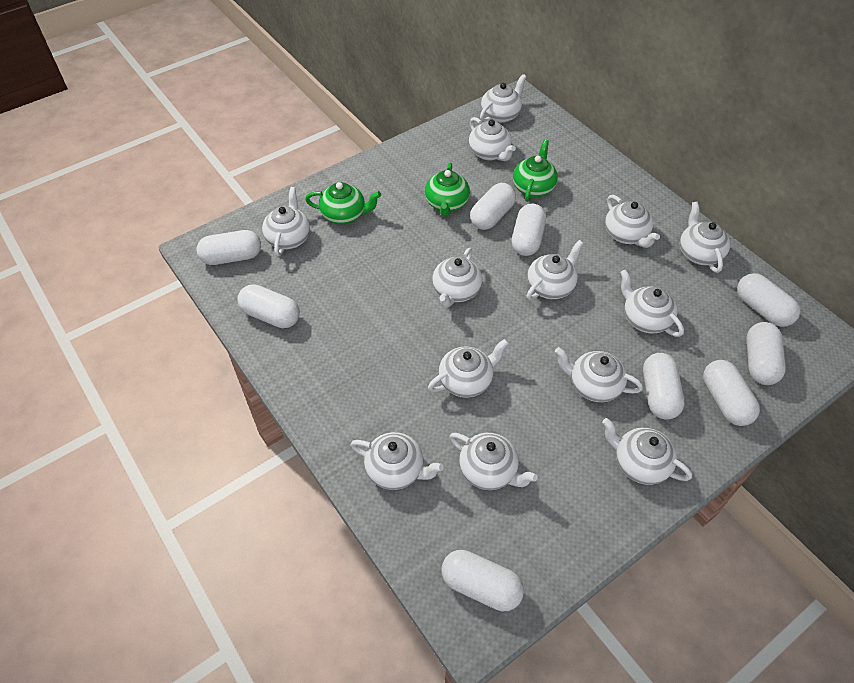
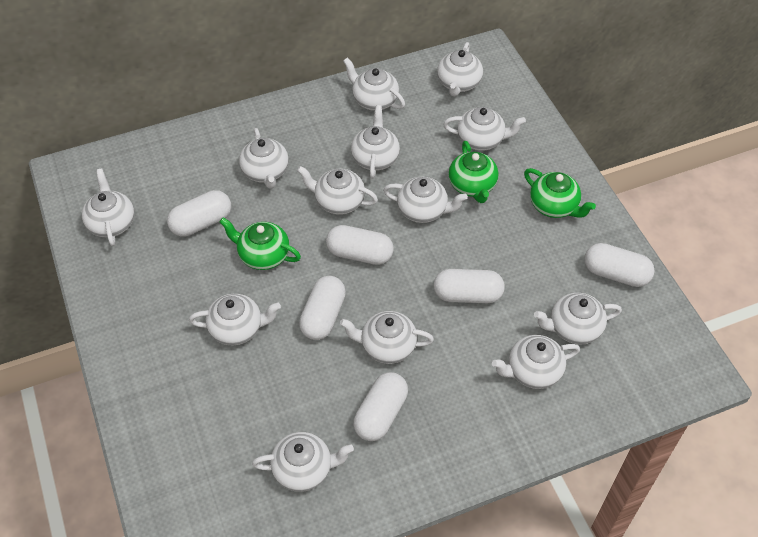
white capsule: [196,230,261,265] [237,284,300,328] [441,550,524,611] [470,183,516,230] [512,204,546,256] [643,353,684,419] [703,360,760,426] [737,273,801,327] [747,322,786,385] = 9 -> [167,190,231,237] [299,276,346,340] [326,225,394,265] [353,372,408,441] [434,269,505,303] [584,243,655,287] = 6

